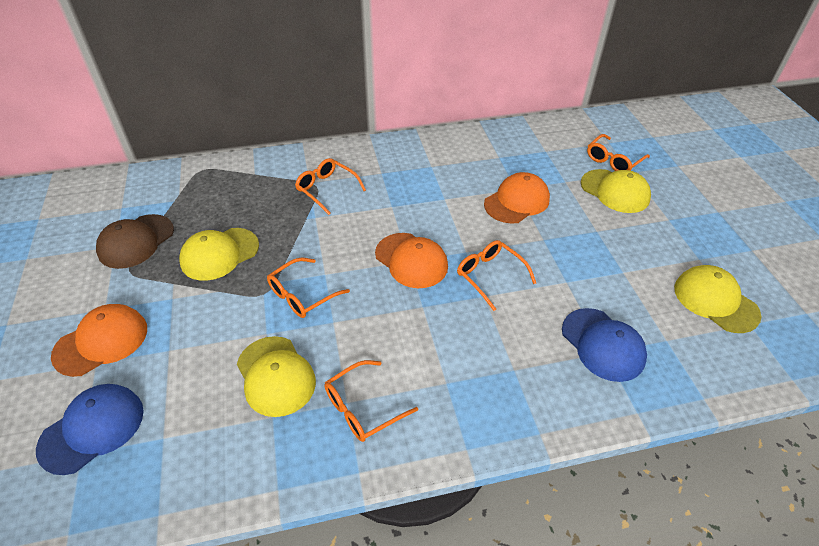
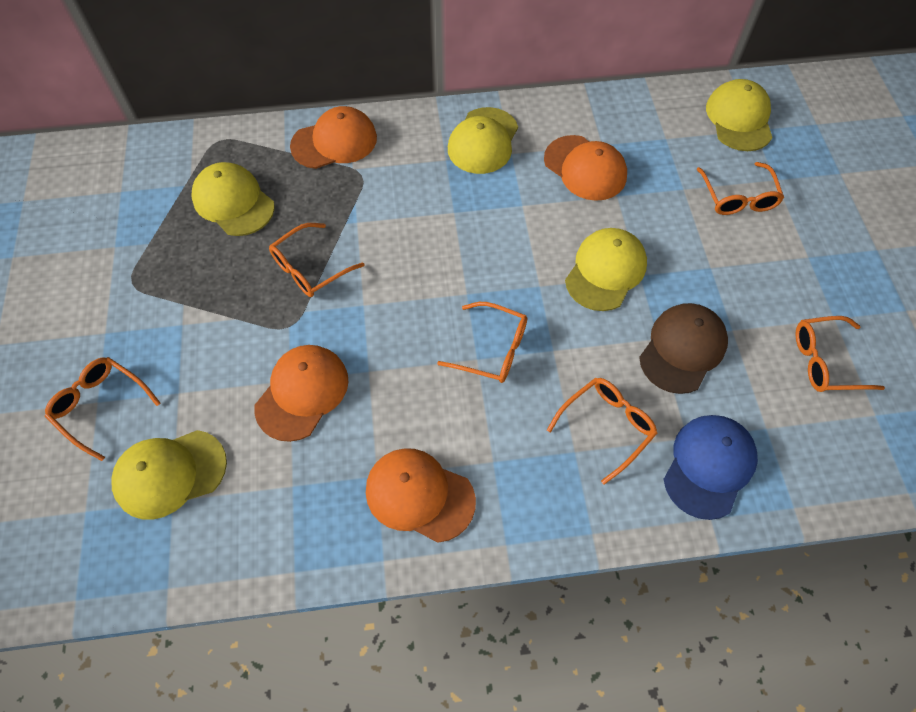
blue cap: [36,384,144,475] [562,308,647,382] = 2 -> [663,415,758,520] = 1
orange cap: [51,304,147,377] [375,233,448,288] [484,172,550,224] = 3 -> [254,345,349,442] [290,106,377,169] [366,448,476,543] [544,135,627,201] = 4
orange glasses: [267,257,350,318] [295,158,366,215] [324,360,418,442] [457,240,536,311] [587,134,650,171] = 5 -> [45,357,161,461] [269,223,364,297] [437,302,527,383] [547,378,657,485] [697,162,784,215] [796,316,885,392] = 6
yellow cap: [179,228,259,281] [237,336,316,417] [581,169,651,213] [674,265,762,333] = 4 -> [111,430,227,520] [191,162,275,236] [448,107,518,174] [565,228,647,311] [706,79,773,151] = 5

